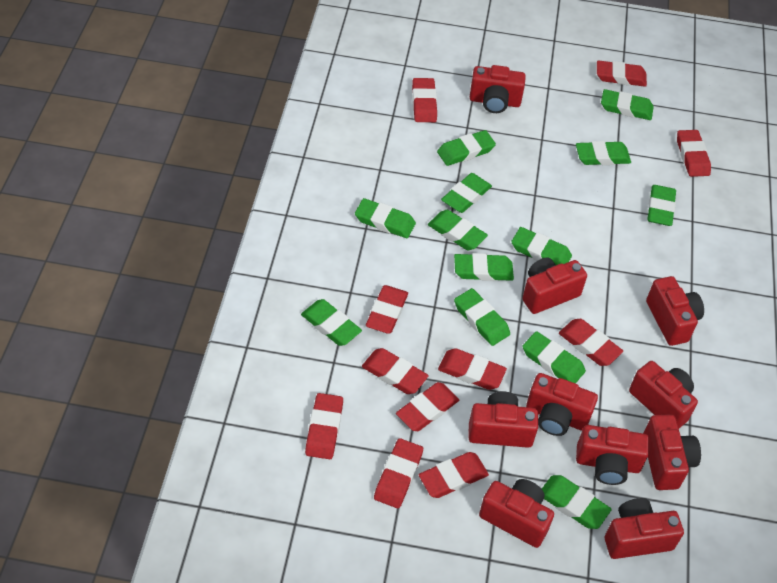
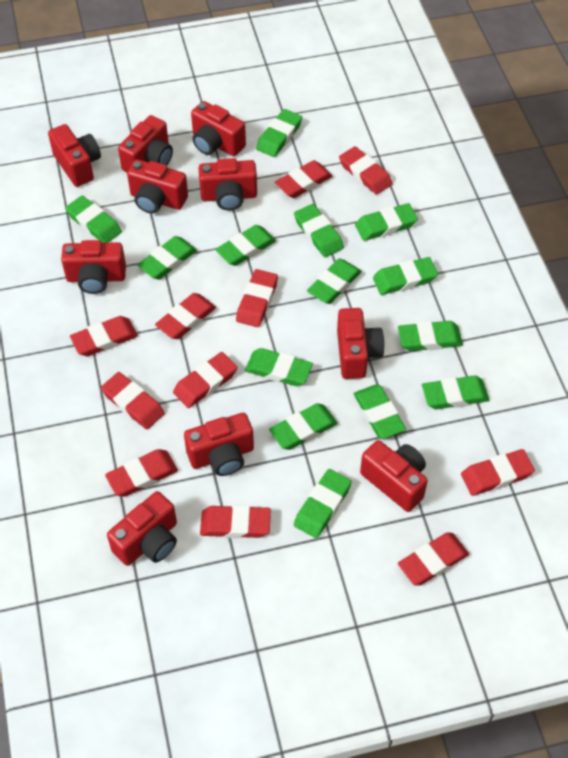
green eraser: [301,299,362,346] [355,198,416,238] [428,210,488,250] [437,130,496,166] [441,173,492,213] [454,253,514,281] [454,288,510,346] [511,227,572,265] [522,331,586,383] [542,475,612,529] [576,141,631,165] [601,89,654,120] [647,185,676,226] = 13 -> [65,196,122,243] [137,236,197,279] [215,225,276,266] [245,348,313,386] [256,109,302,157] [269,403,338,450] [294,204,344,257] [294,469,352,538] [307,258,362,304] [354,385,406,439] [355,203,418,241] [373,257,438,295] [398,321,463,351] [422,375,489,409] = 14

